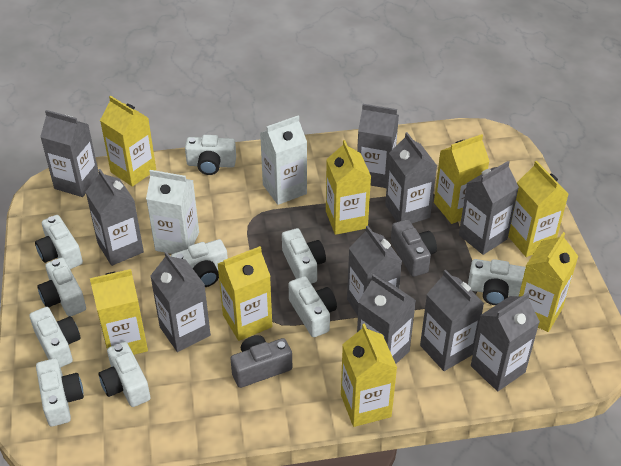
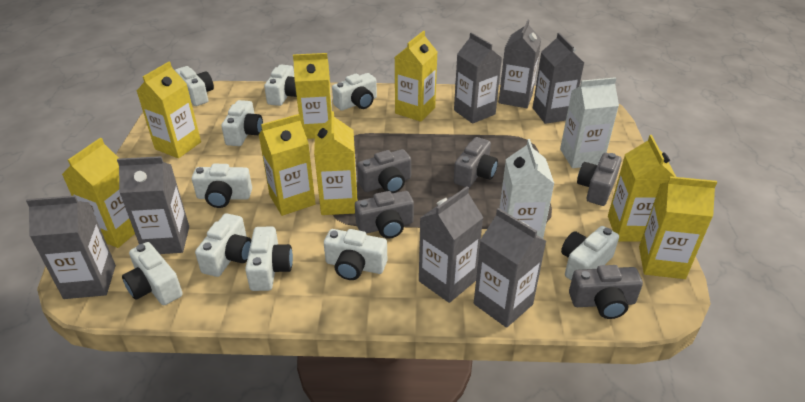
grey camera: [230,335,292,388] [391,219,437,277] = 2 -> [355,191,414,239] [357,149,411,193] [454,137,498,188] [569,265,643,319] [577,153,622,206] = 5
grey carton: [40,110,99,197] [86,169,144,266] [150,251,211,352] [347,226,402,315] [357,104,399,188] [357,274,416,364] [385,132,437,223] [420,270,484,371] [459,161,519,255] [471,292,540,391] = 10 -> [26,195,116,299] [117,156,189,254] [419,186,484,303] [454,32,502,124] [474,208,546,328] [499,20,541,108] [533,33,584,124] = 7

